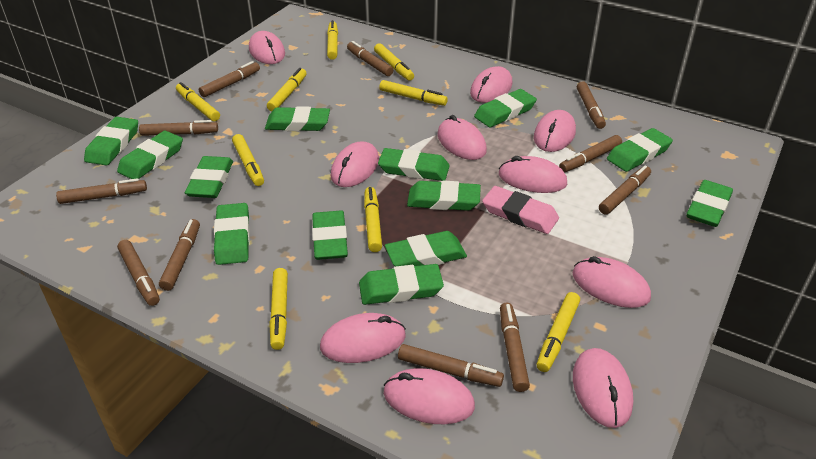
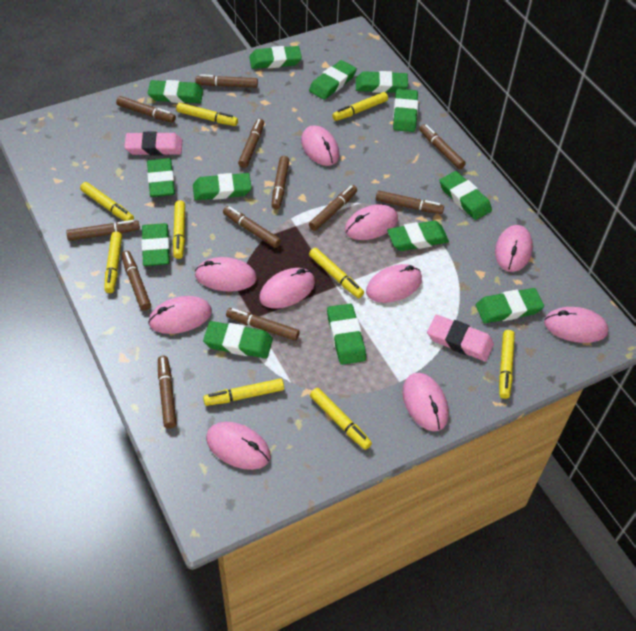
brown marker: [56,178,147,204] [117,240,160,306] [139,120,218,136] [159,219,200,291] [199,61,260,97] [347,41,393,76] [398,344,504,387] [500,303,530,392] [559,135,622,172] [577,81,606,129] [599,165,651,215] = 11 -> [66,220,140,241] [116,96,176,123] [121,251,151,311] [158,356,176,429] [195,74,258,88] [223,206,281,248] [226,308,300,341] [238,119,264,168] [272,156,289,209] [309,185,357,231] [376,191,444,214] [420,124,466,169] = 12
pink eraser: [482,186,559,234] = 1 -> [124,132,182,156] [427,314,494,362] = 2

